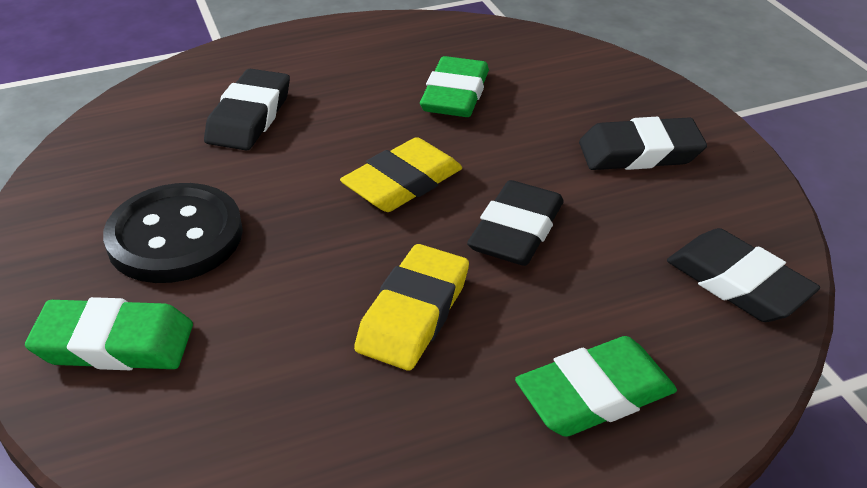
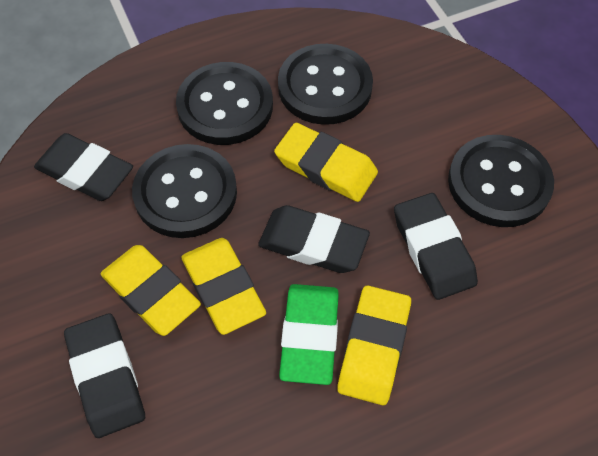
black button: [103,183,243,283] = 1 -> [132,144,237,238] [176,62,273,145] [278,44,373,125] [448,135,554,227] = 4
green eraser: [25,297,193,370] [420,56,489,117] [515,336,677,437] = 3 -> [279,284,339,385] = 1
yellow eraser: [340,137,462,212] [354,244,469,371] = 2 -> [101,245,201,336] [181,238,266,335] [274,123,378,202] [337,286,411,405] = 4

